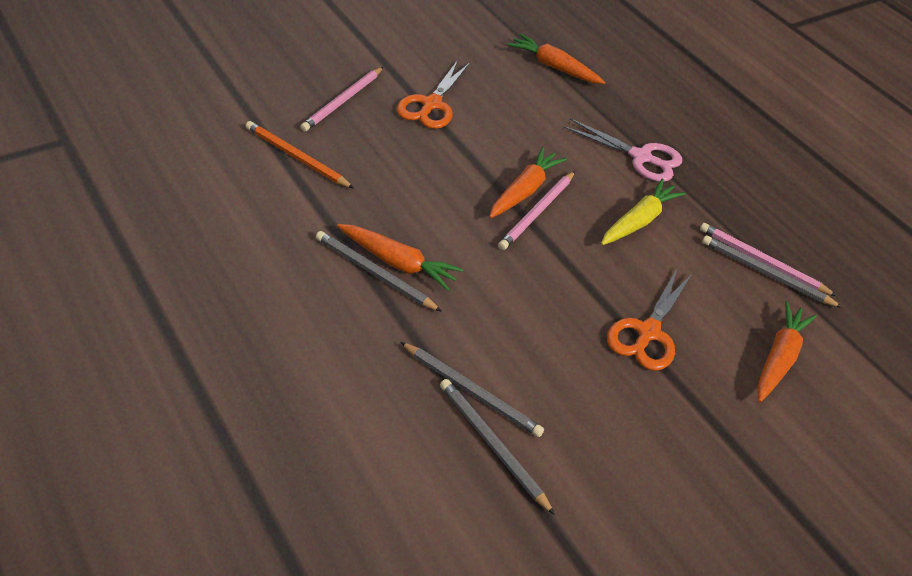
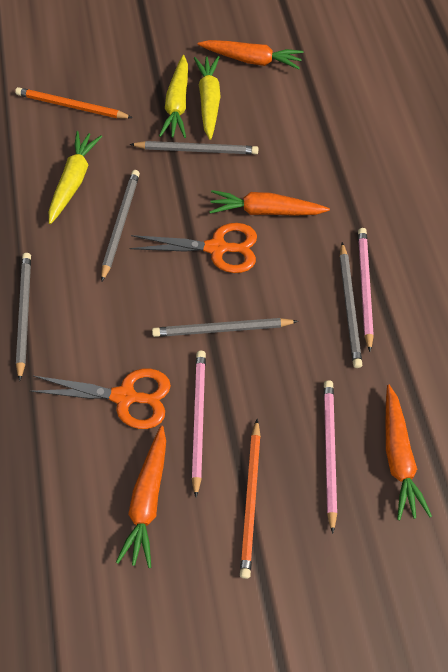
grey pencil: [316,231,442,312] [401,342,544,437] [440,379,555,515] [702,235,843,308] = 4 -> [16,253,31,381] [101,170,140,282] [130,141,259,154] [152,318,298,337] [340,242,362,368] = 5
orange pencil: [246,121,354,189] = 1 -> [15,87,133,118] [240,419,261,579] = 2
pink scissors: [564,118,682,182] = 1 -> none = 0
yellow carrot: [601,178,686,245] = 1 -> [49,131,102,224] [159,55,188,138] [194,56,221,140] = 3

